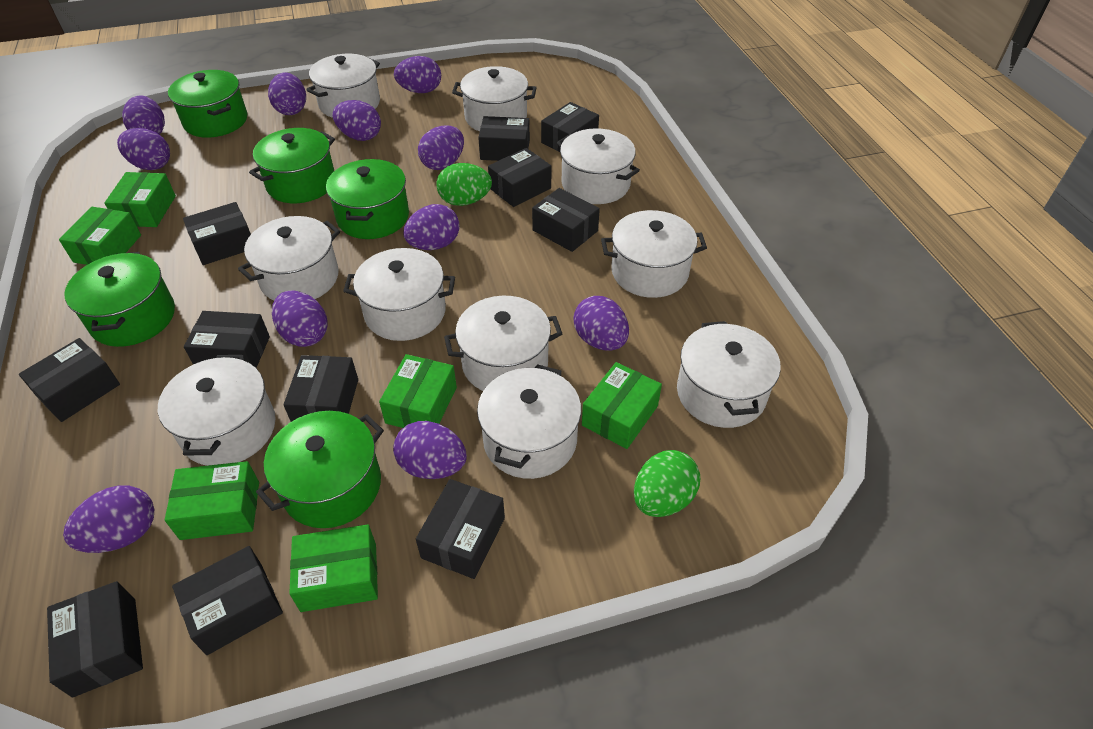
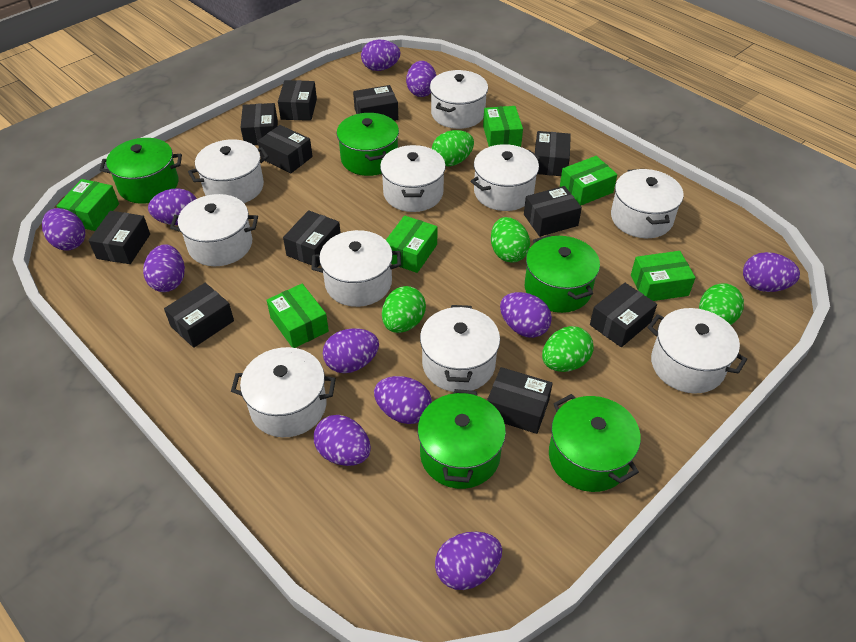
green egg: [436,163,492,206] [634,450,700,517] = 2 -> [382,286,426,333] [432,130,474,166] [491,217,530,263] [542,326,594,372] [699,283,744,325] = 5

